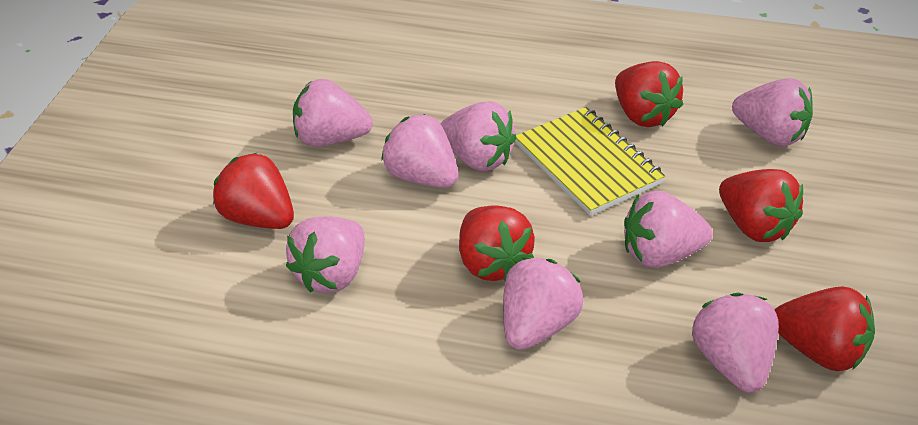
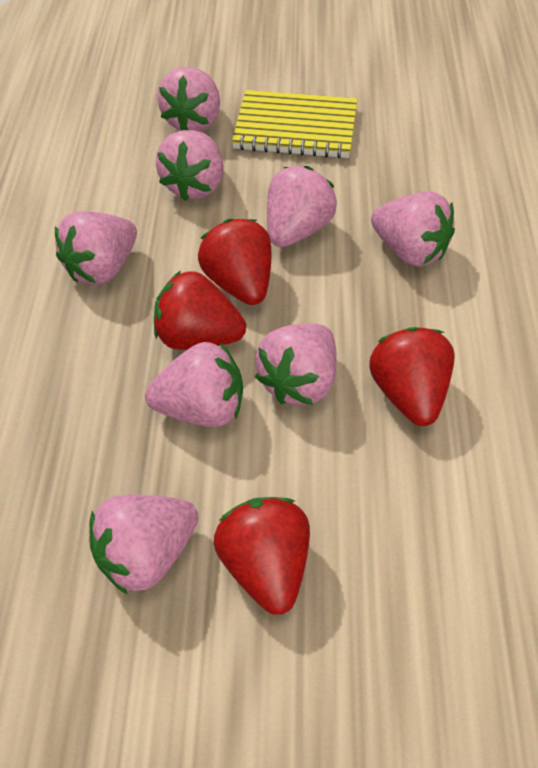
red strawberry: [213,153,294,229] [459,205,535,281] [615,61,683,127] [719,169,803,242] [774,287,875,371] = 5 -> [154,271,246,350] [198,219,271,305] [213,497,310,615] [369,327,454,426] = 4

